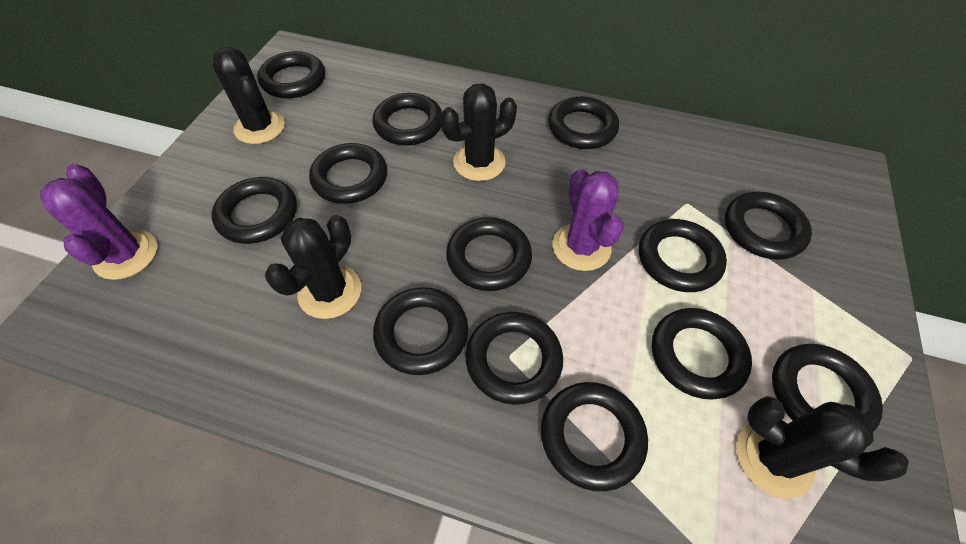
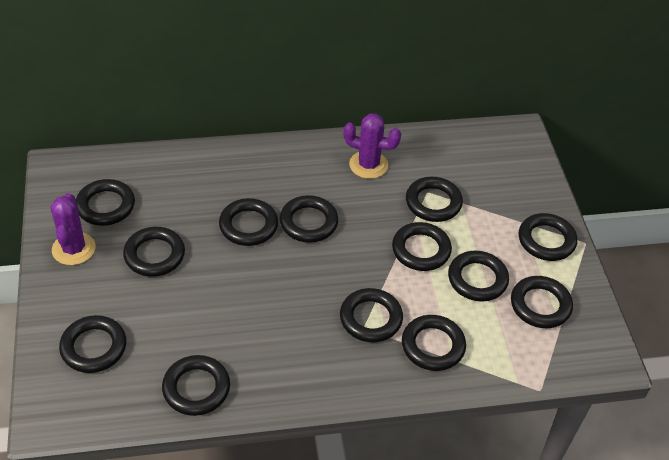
black cactus: [213,47,285,144] [265,215,361,319] [440,83,517,181] [736,396,909,499] = 4 -> none = 0

